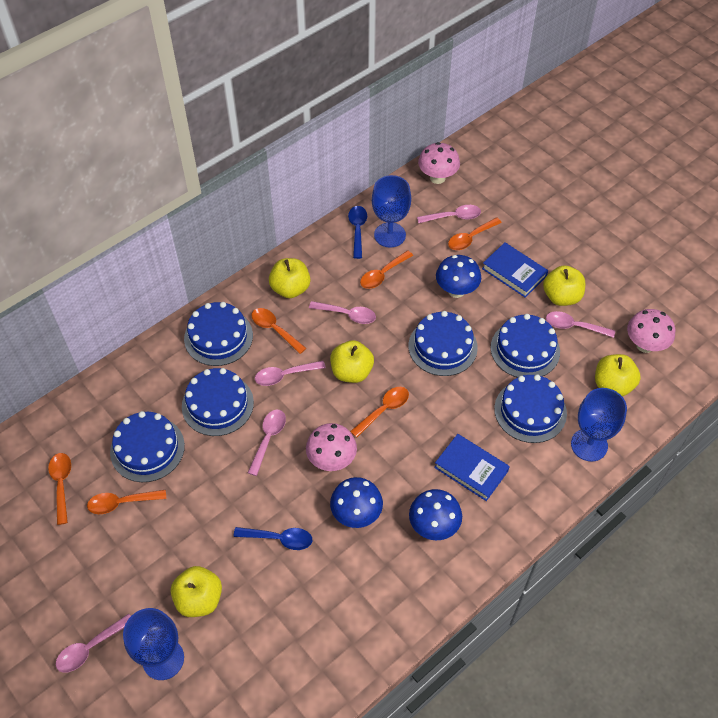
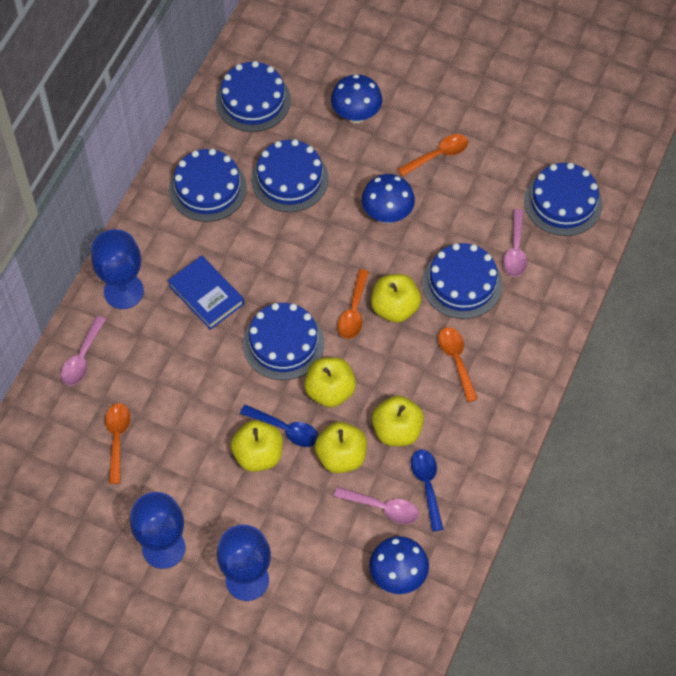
blue book: [434,434,510,501] [482,243,548,298] = 2 -> [168,255,244,330] = 1
orange spoon: [48,453,71,525] [87,490,166,514] [251,308,306,354] [350,387,409,438] [360,250,413,289] [448,217,502,250] = 6 -> [105,403,130,484] [337,269,369,339] [398,134,468,176] [438,327,478,402] = 4
pink mushroom: [306,423,357,471] [418,142,460,184] [627,309,675,353] = 3 -> none = 0
pink spoon: [56,614,131,673] [248,410,286,476] [255,361,326,386] [309,301,376,324] [417,205,481,223] [546,311,615,338] = 6 -> [61,316,106,386] [334,487,419,524] [503,209,527,277] = 3

